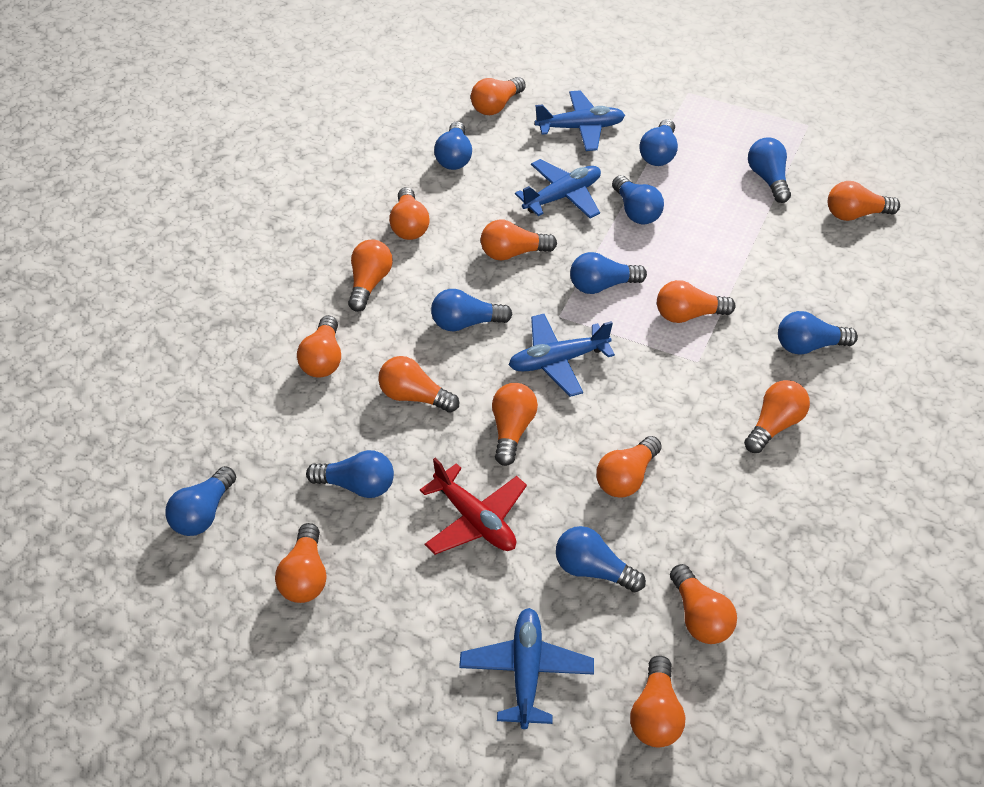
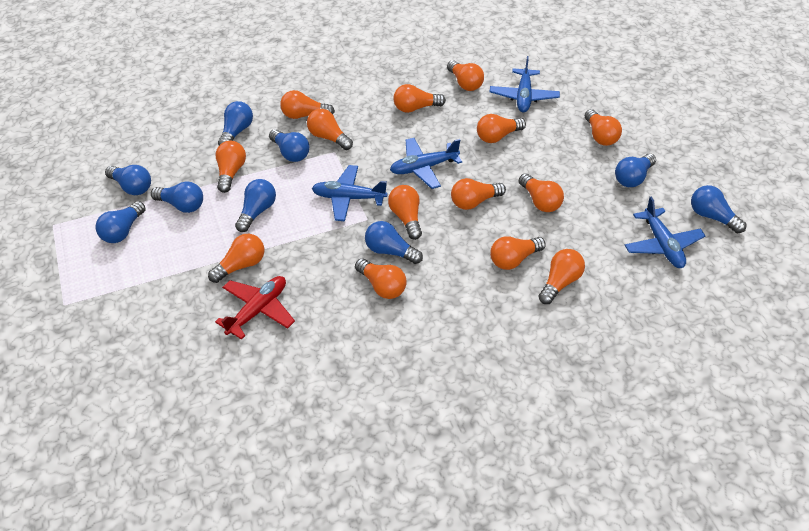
blue light bulb: [165,466,236,536] [306,450,394,498] [431,289,513,332] [434,121,472,170] [556,526,646,592] [570,252,647,294] [612,175,664,224] [639,119,678,166] [748,138,791,203] [778,311,858,355] = 10 -> [95,201,146,243] [105,165,151,195] [151,181,203,213] [218,101,253,145] [235,179,276,232] [269,129,309,162] [365,221,423,264] [615,154,656,187] [691,185,746,234] = 9

